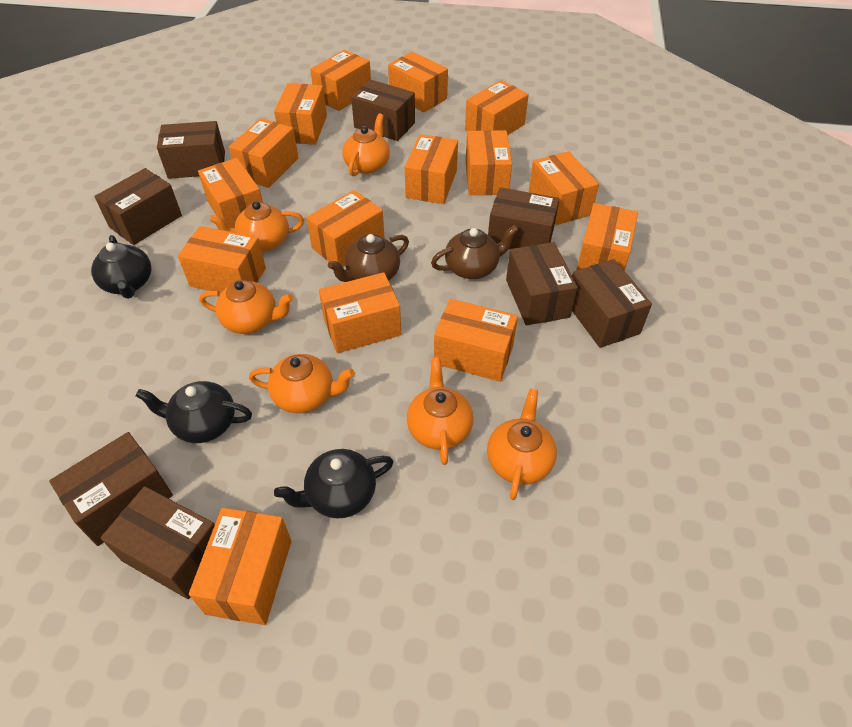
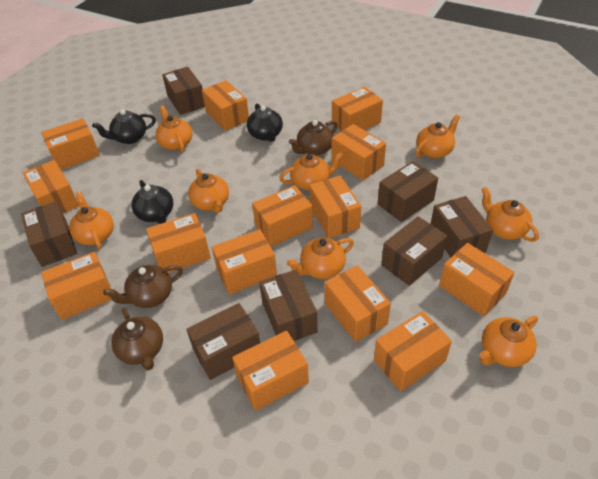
brown box: [49,432,173,546] [94,168,182,245] [101,486,215,599] [157,121,225,179] [351,80,415,141] [488,187,559,249] [506,242,578,325] [572,259,652,348] = 8 -> [21,201,77,267] [162,67,205,115] [186,303,260,380] [259,270,318,341] [378,161,438,222] [381,216,447,286] [431,196,493,257] = 7
brown teapot: [328,234,409,282] [431,225,518,279] = 2 -> [103,265,183,308] [111,308,163,370] [289,120,338,156] = 3
orange box: [178,226,266,293] [189,508,292,625] [198,158,263,228] [229,118,298,188] [274,83,327,145] [306,190,385,267] [310,50,371,111] [319,272,401,353] [388,52,448,112] [405,134,458,204] [434,299,518,382] [465,80,529,135] [465,130,512,195] [529,151,599,225] [576,203,638,271] = 15 -> [23,160,79,213] [41,118,100,170] [41,252,112,320] [146,213,211,273] [202,80,249,131] [212,229,277,294] [232,331,309,411] [252,185,313,247] [309,175,361,238] [325,265,391,342] [331,124,386,180] [332,87,383,131] [374,311,452,391] [439,243,515,316] = 14
orange teapot: [200,280,294,334] [210,201,304,251] [249,354,355,413] [342,113,390,176] [407,357,473,465] [487,388,557,500] = 6 -> [69,192,114,249] [155,106,192,152] [188,169,229,213] [279,152,343,190] [287,238,354,279] [415,115,460,158] [480,316,538,367] [481,187,539,242] = 8

